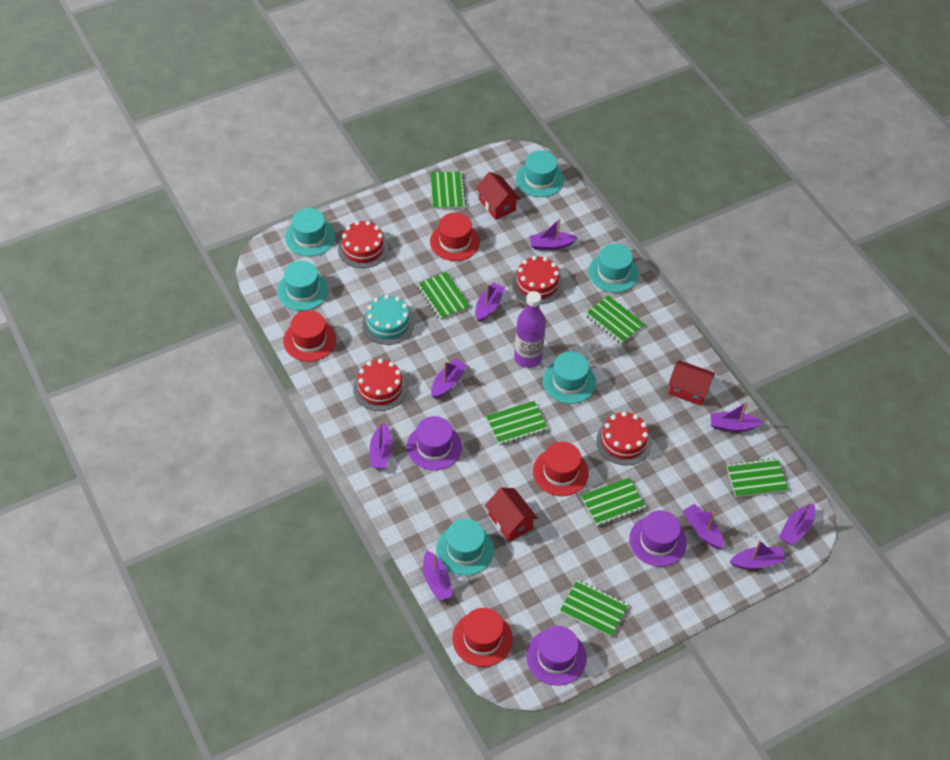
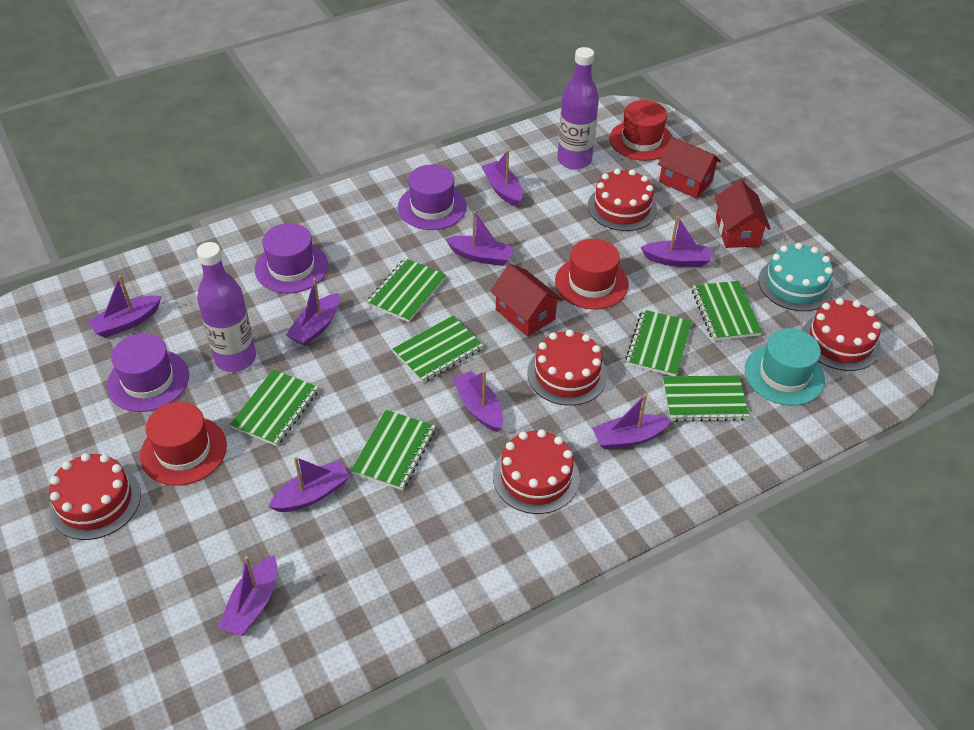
purple bottle: [514,291,546,368] = 1 -> [197,242,256,372] [558,47,599,169] = 2
red cake: [338,221,389,268] [353,359,407,411] [512,256,563,304] [596,411,652,465] = 4 -> [49,453,141,540] [493,429,580,514] [527,329,608,406] [588,169,657,231] [802,298,881,371] = 5
red hat: [283,310,336,362] [430,213,480,261] [452,608,513,667] [533,442,589,496] = 4 -> [140,402,227,486] [555,239,629,309] [610,100,673,161] = 3
turquoise hat: [277,261,329,311] [285,208,335,257] [436,519,494,576] [516,150,564,197] [543,352,596,404] [588,243,639,293] = 6 -> [745,328,825,406] = 1

